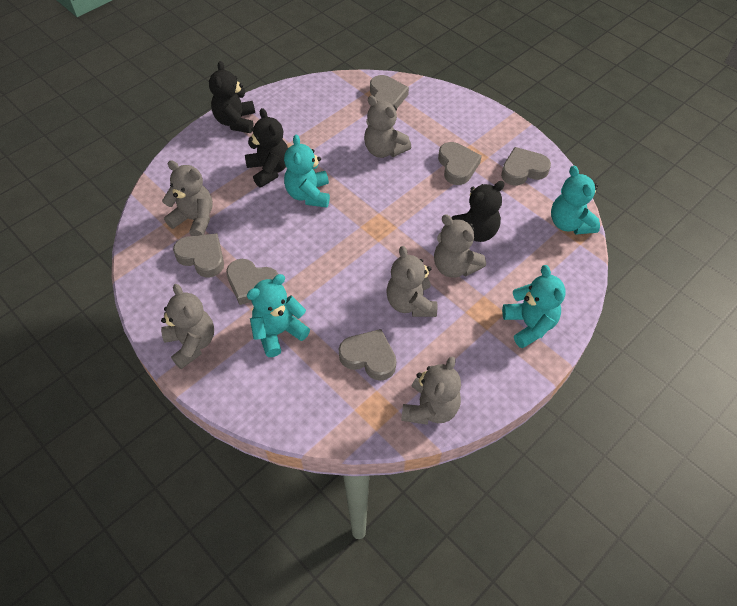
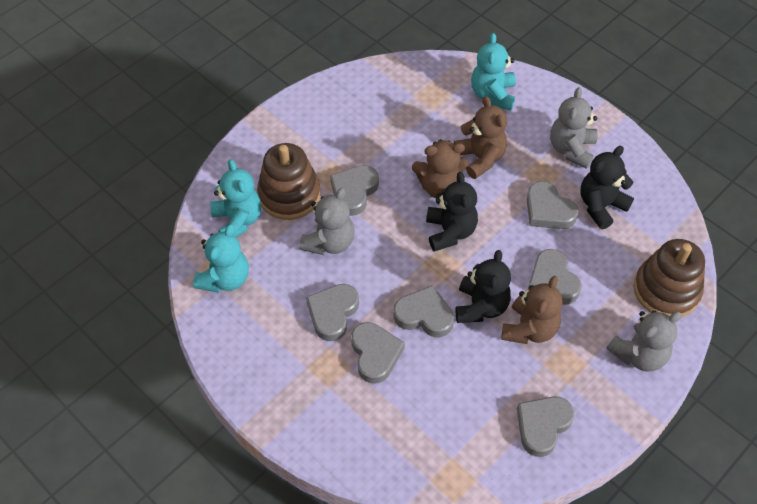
brown stacking toy: none = 0 -> [257,143,321,220] [634,239,705,317] = 2
brown teddy bear: none = 0 -> [412,139,468,198] [454,96,507,179] [501,276,562,344] = 3
grey heart: [173,233,224,277] [226,259,278,305] [339,329,396,381] [370,75,409,108] [438,142,482,185] [501,147,551,186] = 6 -> [306,284,359,341] [330,165,379,216] [351,322,405,384] [393,285,454,338] [517,396,574,457] [527,181,579,229] [528,249,582,305] = 7
grey teddy bear: [161,284,214,369] [162,160,213,236] [364,95,411,158] [386,246,437,317] [401,356,461,425] [434,214,486,278] = 6 -> [299,188,355,255] [550,87,598,169] [607,310,682,372] = 3
turquoise teddy bear: [247,274,310,357] [284,134,330,208] [502,265,565,348] [551,166,600,235] = 4 -> [193,224,249,293] [210,159,261,237] [471,33,516,111] = 3

